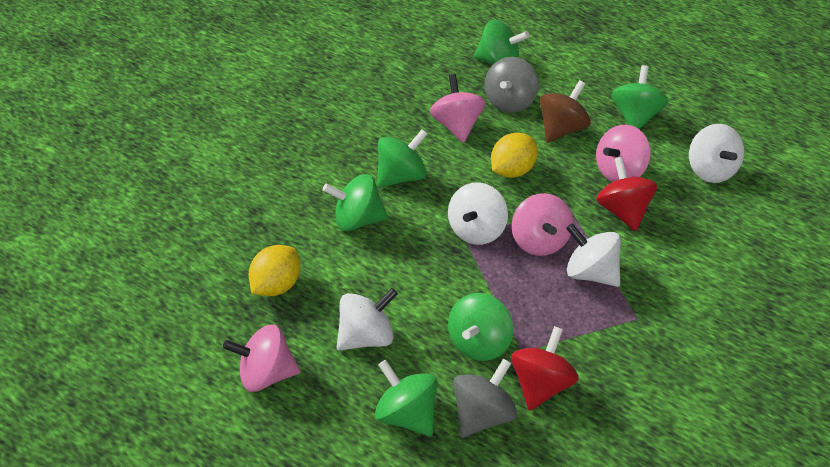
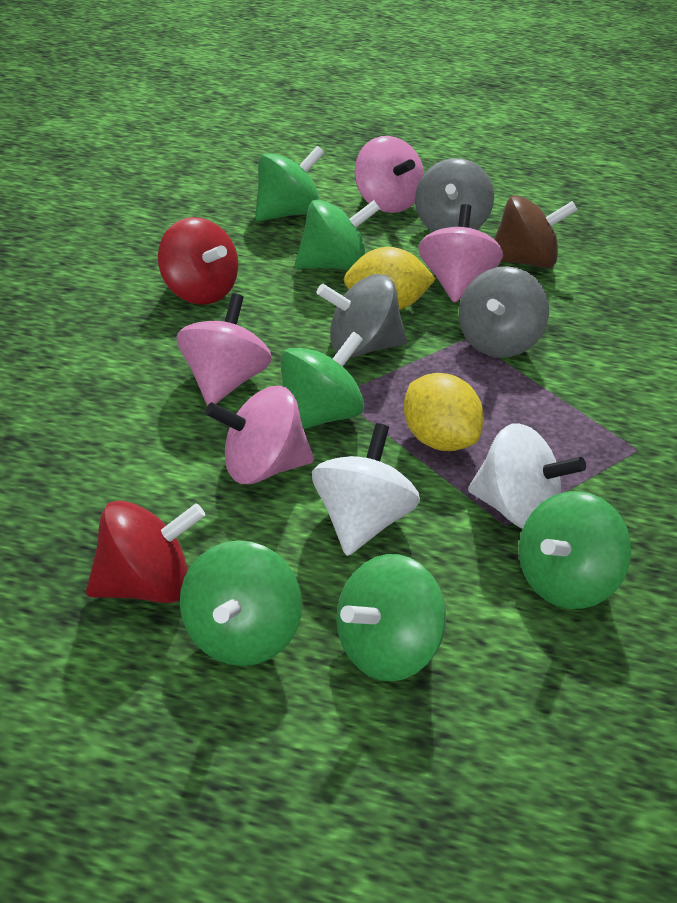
grey spinning top: [453,358,517,438] [485,57,539,113] = 2 -> [316,274,407,358] [415,158,494,232] [459,266,549,358] = 3
white spinning top: [337,288,398,351] [448,182,508,245] [566,223,621,287] [689,124,744,183] = 4 -> [312,423,420,556] [468,423,586,529] = 2

